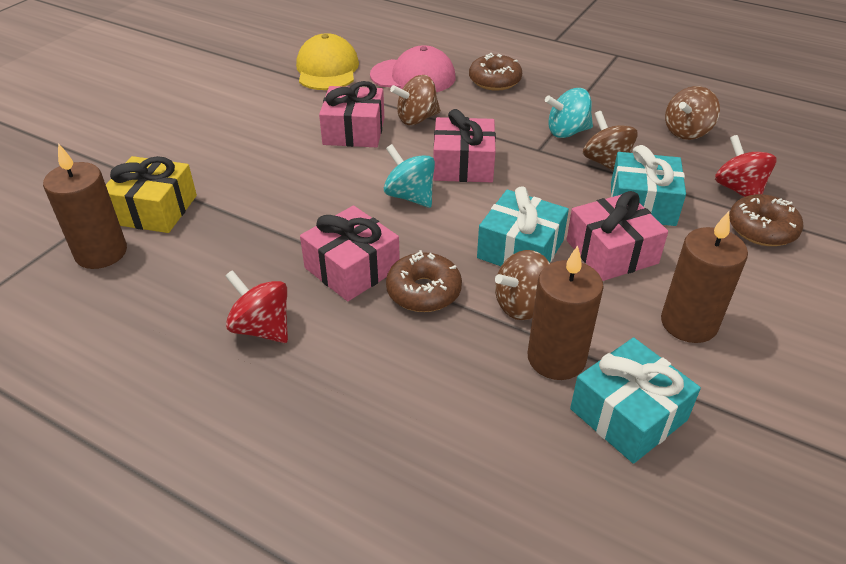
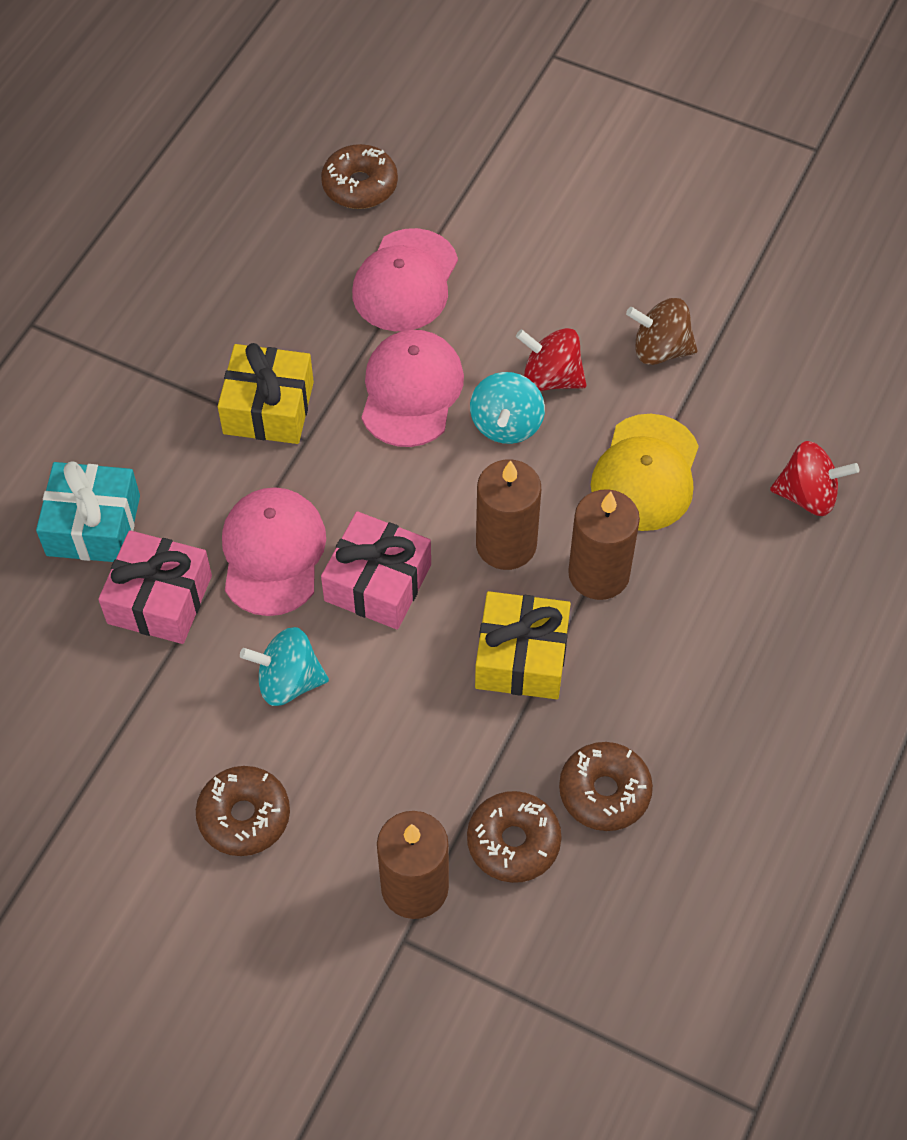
brown donut: [386,250,462,312] [469,53,522,91] [729,194,803,246] = 3 -> [196,766,290,856] [321,144,398,209] [467,791,561,883] [559,742,653,831] = 4
brown spinning top: [390,75,441,125] [495,250,550,320] [583,111,637,171] [665,86,720,140] = 4 -> [626,298,697,365] = 1
pink cap: [370,45,455,92] = 1 -> [222,487,326,616] [352,228,458,331] [361,330,464,447] = 3
pink gift: [300,205,400,301] [319,81,384,147] [433,109,496,182] [566,191,668,281] = 4 -> [98,530,212,644] [321,511,431,630] = 2
turquoise gift: [477,186,569,266] [570,338,701,464] [611,145,686,226] = 3 -> [36,461,140,562] = 1
yellow gift: [106,156,197,233] = 1 -> [218,343,314,444] [475,591,571,699] = 2

